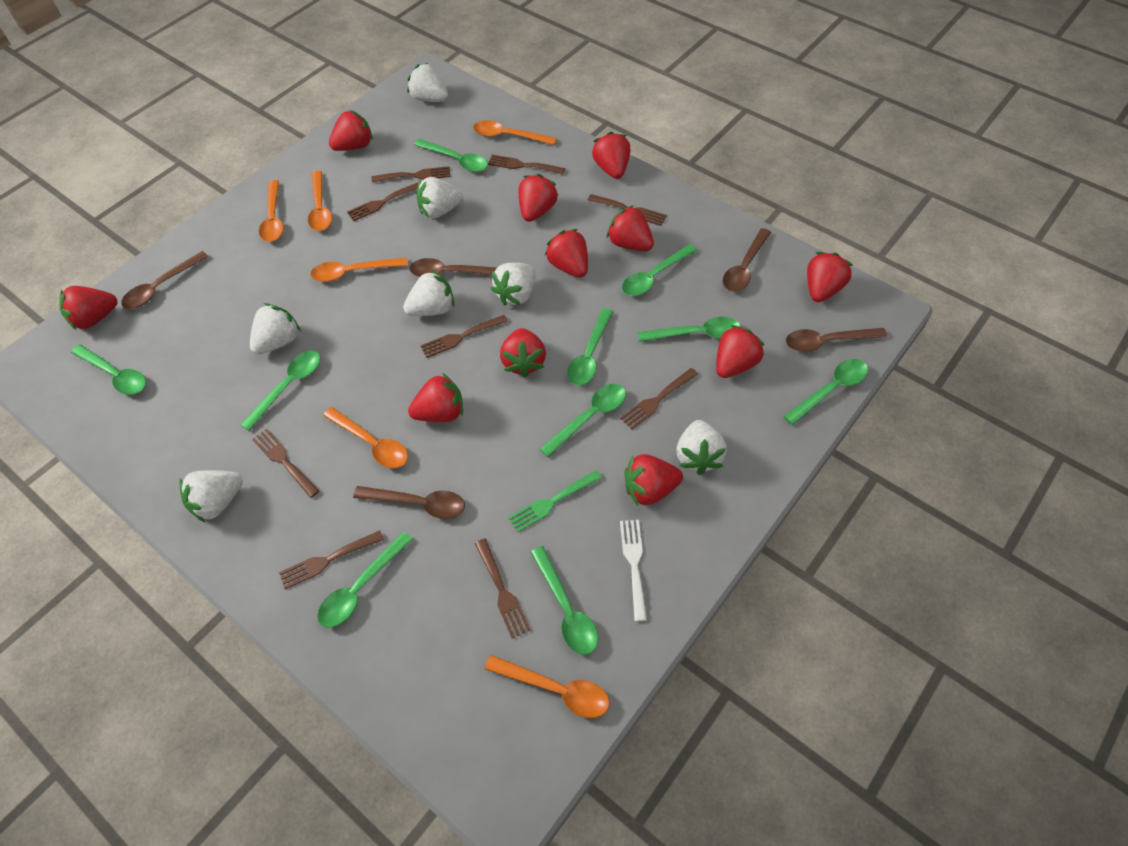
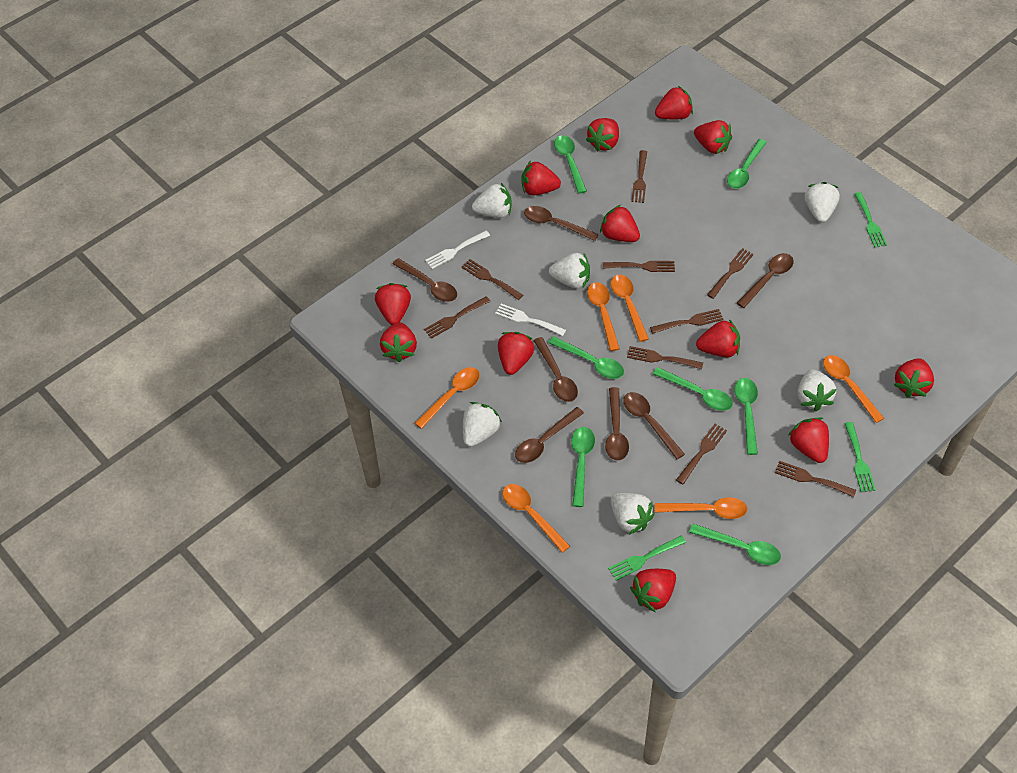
brown spoon: [121,251,209,309] [353,486,465,519] [409,258,497,277] [723,228,771,292] [786,328,887,352] = 5 -> [393,258,457,302] [515,407,584,463] [524,206,599,241] [533,337,578,402] [605,387,629,461] [623,392,685,459] [737,253,794,308] = 7
green fork: [508,470,602,532] = 1 -> [608,535,686,581] [844,422,876,492] [854,192,887,247] = 3
green spoon: [71,345,146,395] [241,350,321,431] [317,532,413,628] [414,139,488,172] [531,546,598,655] [540,384,626,457] [567,308,614,386] [622,244,697,296] [638,317,741,342] [783,359,868,425] = 10 -> [548,336,624,379] [554,135,587,194] [571,427,595,507] [653,367,733,411] [689,524,781,565] [727,139,767,189] [734,378,758,455] = 7
red strawberry: [59,286,117,330] [329,110,373,151] [408,373,463,422] [500,328,546,378] [519,174,559,222] [545,229,588,277] [592,132,630,179] [606,205,654,251] [624,454,683,506] [716,325,765,378] [807,252,853,302] = 11 -> [375,283,411,325] [380,322,417,362] [498,332,534,375] [521,161,561,195] [586,118,619,152] [600,205,640,242] [630,569,676,612] [655,86,693,120] [694,120,732,154] [696,319,740,357] [788,417,829,463] [894,358,934,398] = 12
white fork: [620,520,647,621] = 1 -> [425,231,490,269] [495,304,566,336] = 2
white strawberry: [179,470,243,522] [250,303,301,354] [403,270,454,316] [407,63,448,102] [417,177,464,218] [491,263,536,306] [676,420,727,475] = 7 -> [463,402,502,447] [472,183,512,218] [549,253,590,288] [611,493,655,535] [798,369,836,411] [805,182,840,223] = 6

